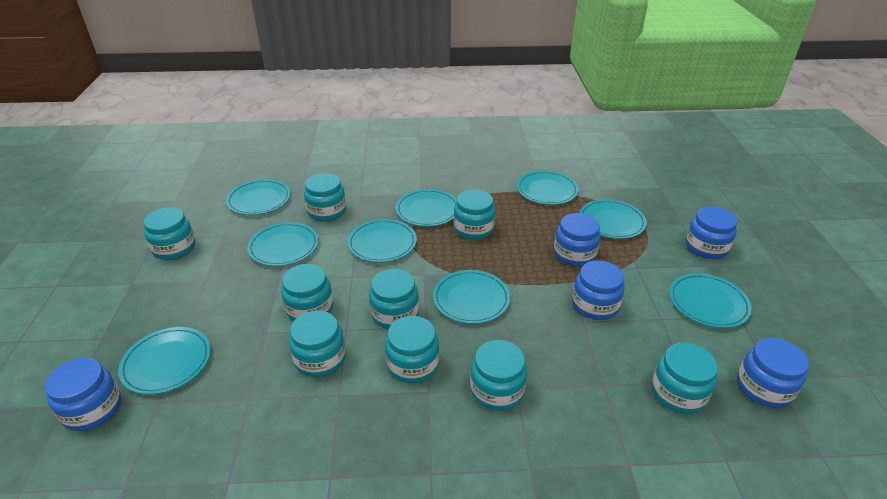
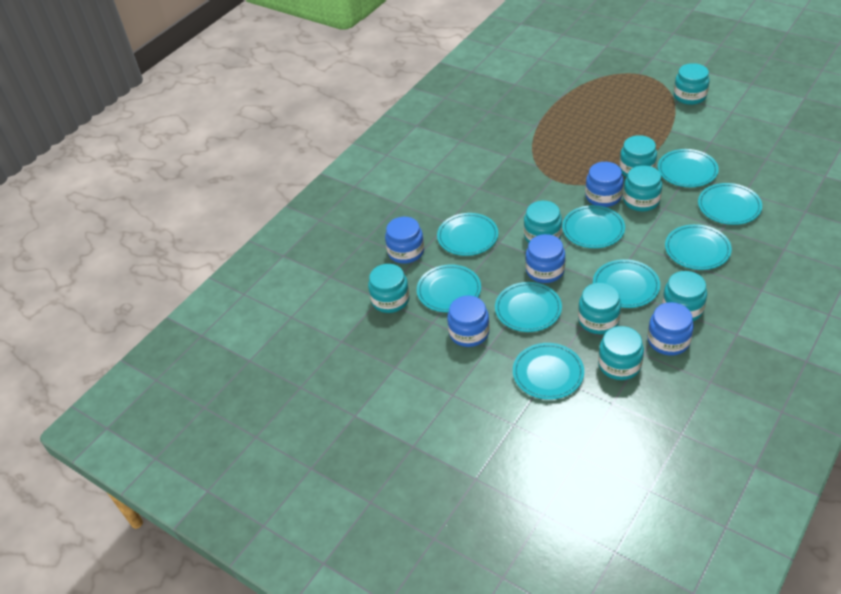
turquoise jar: [143,207,196,260] [281,264,333,321] [289,311,346,377] [304,173,346,221] [369,269,419,329] [385,316,439,383] [454,189,495,240] [470,340,527,411] [652,343,718,414] = 9 -> [368,264,410,313] [524,201,562,243] [578,283,621,334] [598,326,644,380] [619,135,657,177] [623,165,662,211] [662,271,707,321] [674,63,710,105] = 8

